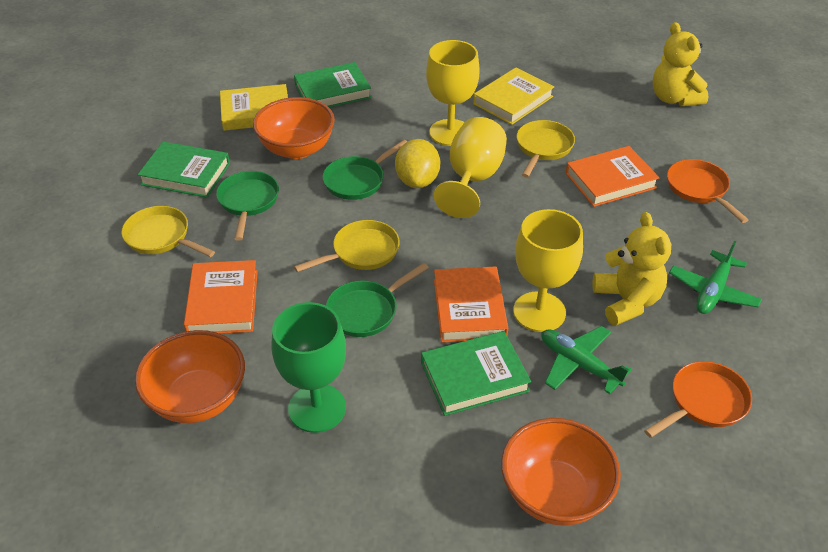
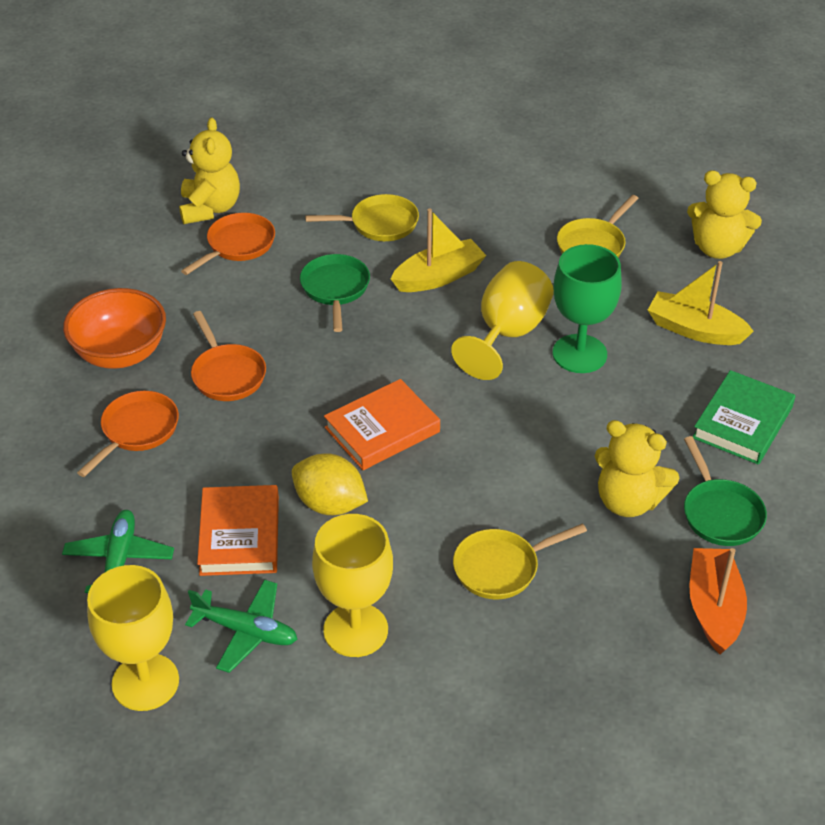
green book: [138,142,230,198] [294,62,372,107] [421,331,531,416] = 3 -> [692,370,795,465] = 1
green pan: [216,171,279,241] [323,140,407,200] [326,263,429,337] = 3 -> [300,254,370,332] [684,436,767,546] = 2
orange boat: none = 0 -> [689,548,747,654] = 1
orange book: [184,260,258,334] [434,266,508,342] [566,146,659,207] = 3 -> [197,485,279,576] [324,379,440,470] = 2
orange bowl: [135,330,245,423] [253,97,335,159] [501,418,621,526] = 3 -> [63,288,166,369] = 1
orange pan: [644,361,752,438] [667,159,748,223] = 2 -> [77,391,179,477] [181,213,275,275] [191,311,266,401] = 3
yellow boat: none = 0 -> [391,208,487,292] [648,261,754,345] = 2
yellow book: [220,84,288,131] [473,67,554,125] = 2 -> none = 0
yellow teddy bear: [593,212,671,326] [653,22,708,106] = 2 -> [179,118,240,224] [595,420,679,517] [687,170,762,259] = 3

